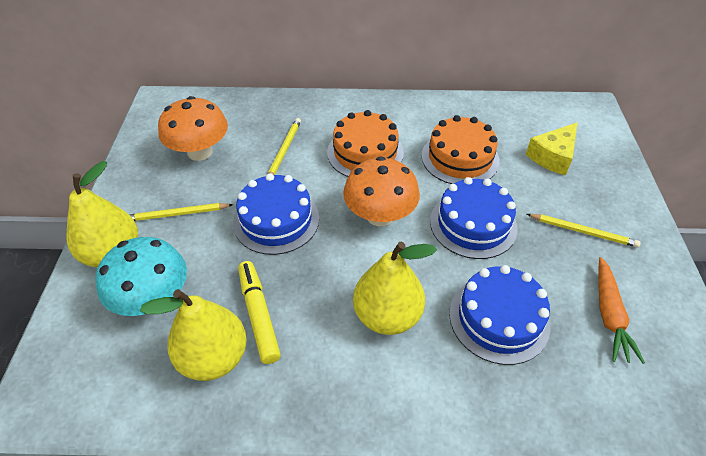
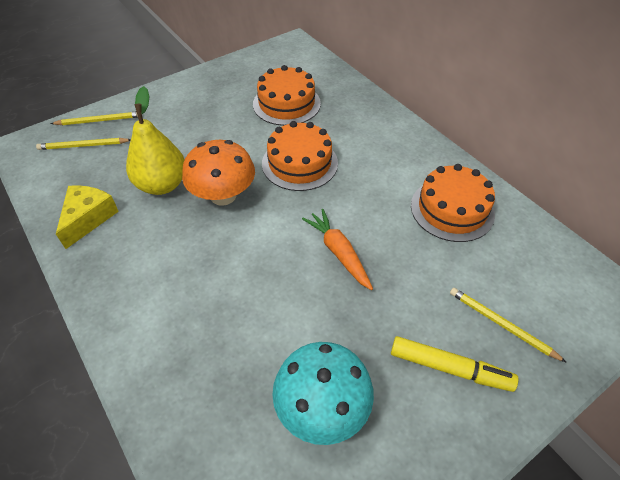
blue cake: [233,173,319,255] [430,177,518,259] [449,265,551,365] = 3 -> none = 0
orange cake: [327,110,404,177] [421,115,500,184] = 2 -> [253,65,321,126] [262,121,338,191] [411,164,495,242] = 3
orange mushroom: [158,96,228,161] [343,156,420,226] = 2 -> [182,140,255,206] = 1
yellow pear: [66,161,138,268] [140,289,247,381] [353,242,437,335] = 3 -> [126,86,185,195] = 1

